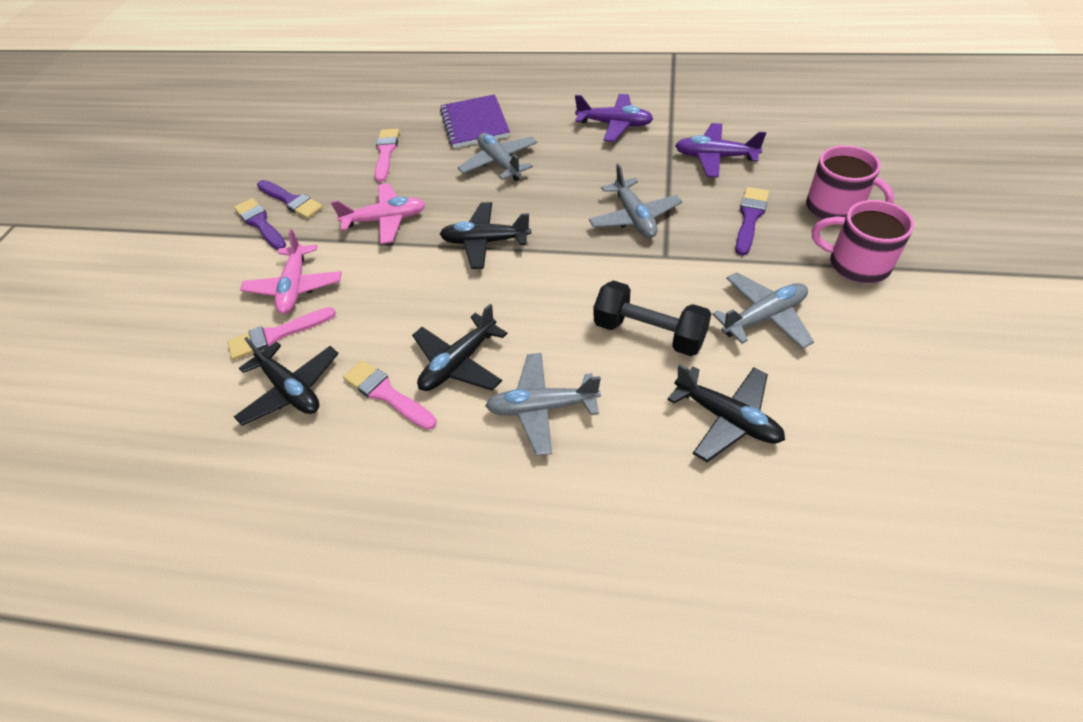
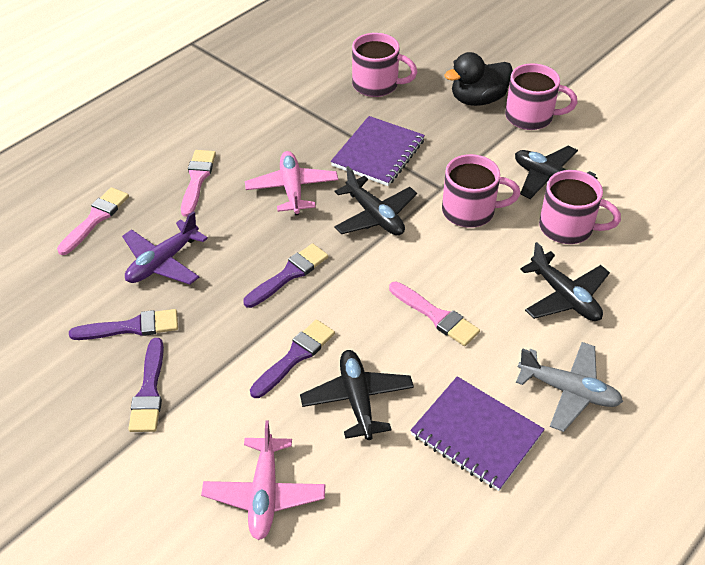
black duck: none = 0 -> [444,52,513,106] = 1
black dumbbell: [594,281,711,356] = 1 -> none = 0
grey plane: [457,133,538,181] [485,353,601,456] [589,164,682,238] [712,272,814,349] = 4 -> [516,342,623,432] = 1
pink mug: [806,145,894,220] [812,200,914,283] = 2 -> [352,33,417,97] [442,154,520,228] [505,63,577,130] [539,170,621,244] = 4
purple brush: [234,198,286,250] [257,180,323,219] [735,187,769,255] = 3 -> [69,309,178,340] [128,338,164,432] [243,243,328,308] [250,320,335,398] = 4
purple notebook: [440,94,510,148] = 1 -> [331,116,425,186] [410,376,545,491] = 2
purple plane: [575,94,653,142] [675,123,766,177] = 2 -> [122,211,208,285] = 1

